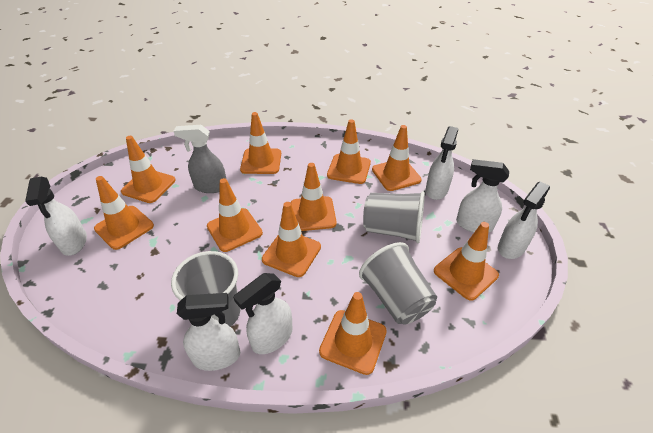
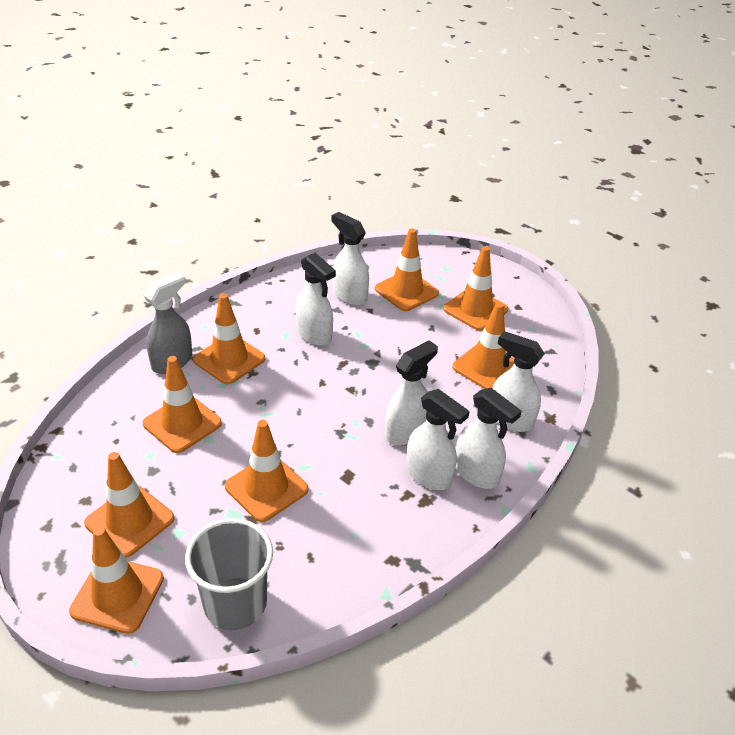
grey cup: [171,251,240,327] [359,242,437,325] [363,191,425,243] = 3 -> [185,518,273,630] = 1
orange traffic cone: [94,176,154,250] [121,136,176,203] [207,178,263,252] [240,112,281,174] [262,202,321,277] [291,163,337,231] [319,292,387,375] [327,119,371,184] [372,125,422,191] [434,222,499,301] = 10 -> [69,526,164,634] [84,452,174,558] [143,356,222,453] [193,293,265,384] [225,420,308,522] [375,228,439,311] [443,246,508,331] [452,302,514,389] = 8

